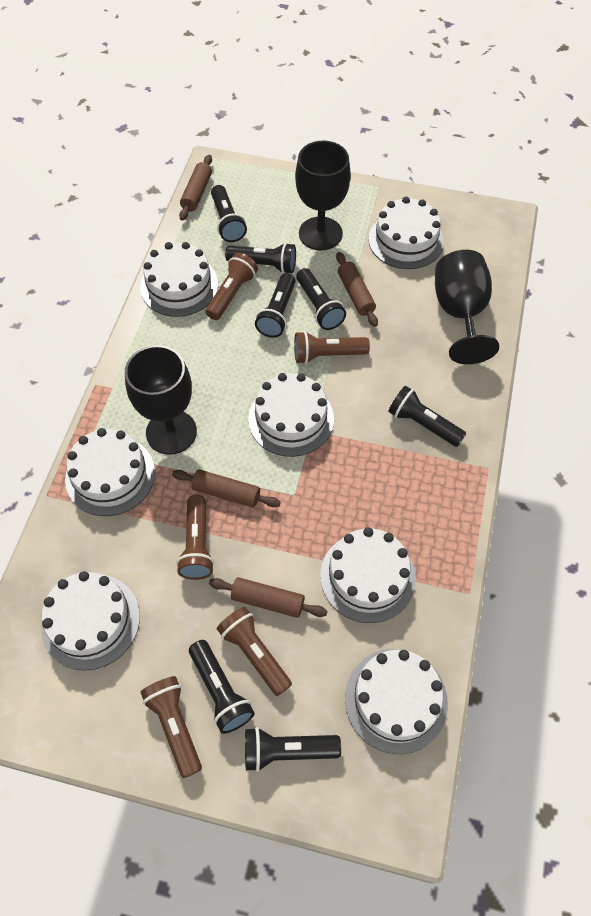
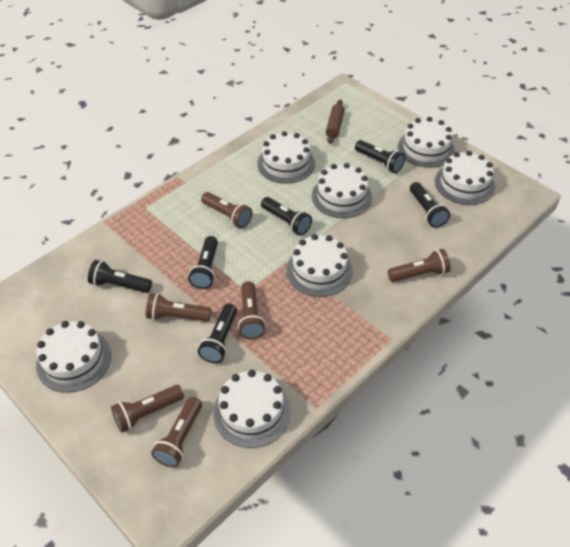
black flashlight: [189,640,255,734] [211,185,247,242] [225,243,296,274] [245,727,341,772] [255,273,296,338] [296,268,346,330] [388,386,466,447] = 7 -> [88,260,152,293] [188,236,218,289] [198,304,237,363] [261,197,312,235] [355,140,405,173] [410,182,450,228] = 6
black goblet: [125,345,197,455] [295,141,351,250] [435,250,499,364] = 3 -> none = 0
brown flashlight: [141,676,202,778] [176,495,214,580] [205,253,258,320] [217,607,292,696] [294,331,370,364] = 5 -> [111,385,184,433] [146,293,212,322] [151,397,202,468] [201,192,252,228] [238,281,266,339] [388,249,451,282] = 6
brown rolling pin: [172,469,281,508] [179,155,212,221] [209,577,327,618] [336,252,378,327] = 4 -> [326,99,345,144] = 1

